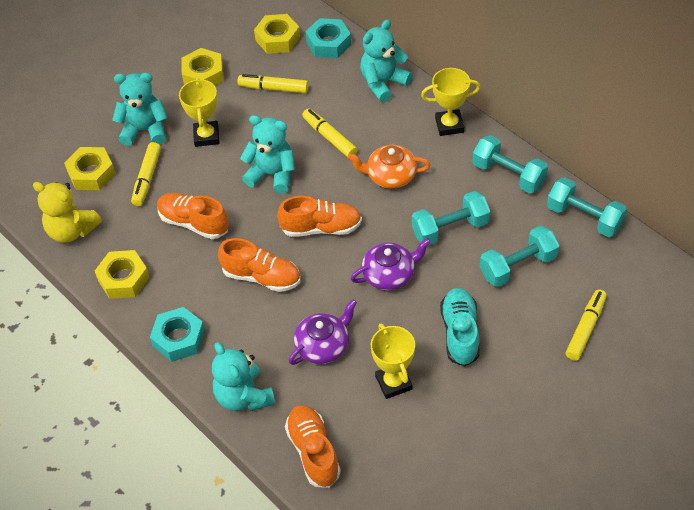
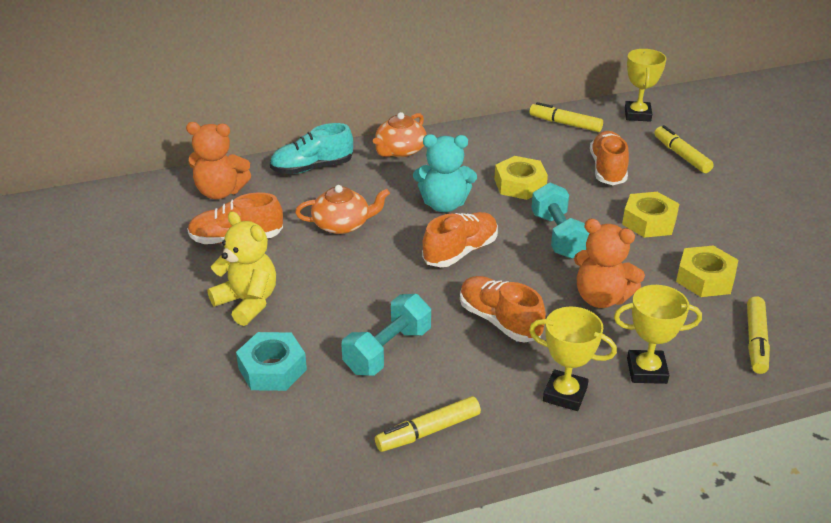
orange teapot: [348,145,431,189] = 1 -> [295,185,390,234] [373,112,427,157] = 2
orange teddy bear: none = 0 -> [186,122,251,199] [574,219,645,308] = 2
purple teapot: [289,299,357,365] [351,238,431,290] = 2 -> none = 0
turquoise dumbbell: [412,191,490,245] [472,135,548,193] [480,226,559,287] [547,177,627,237] = 4 -> [341,294,431,376] [531,183,590,259] = 2
turquoise nut: [150,307,205,362] [306,18,351,58] = 2 -> [236,332,307,391] = 1
turquoise teddy bear: [112,72,168,146] [212,342,276,411] [240,115,295,194] [360,19,412,102] = 4 -> [413,134,477,212] = 1
yellow nut: [64,147,116,190] [95,250,150,299] [181,48,224,86] [254,14,300,54] = 4 -> [494,156,548,200] [622,192,679,238] [676,246,738,297] = 3

